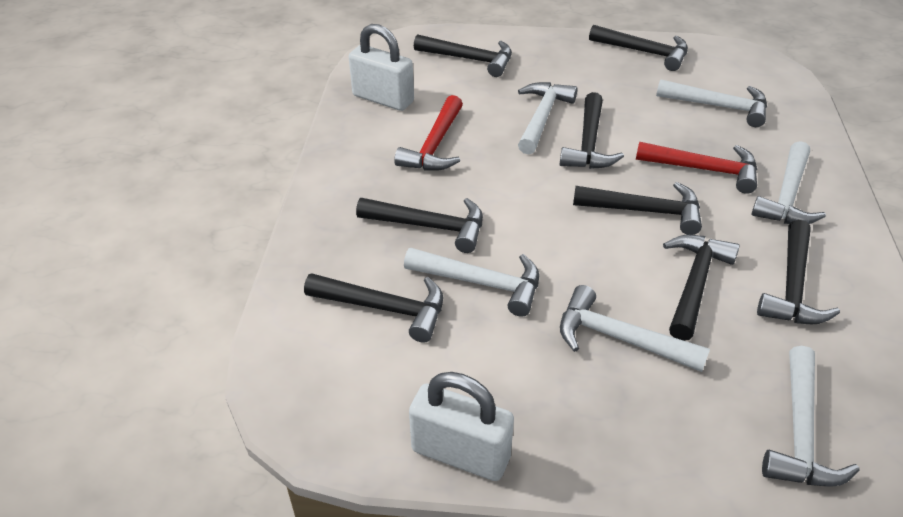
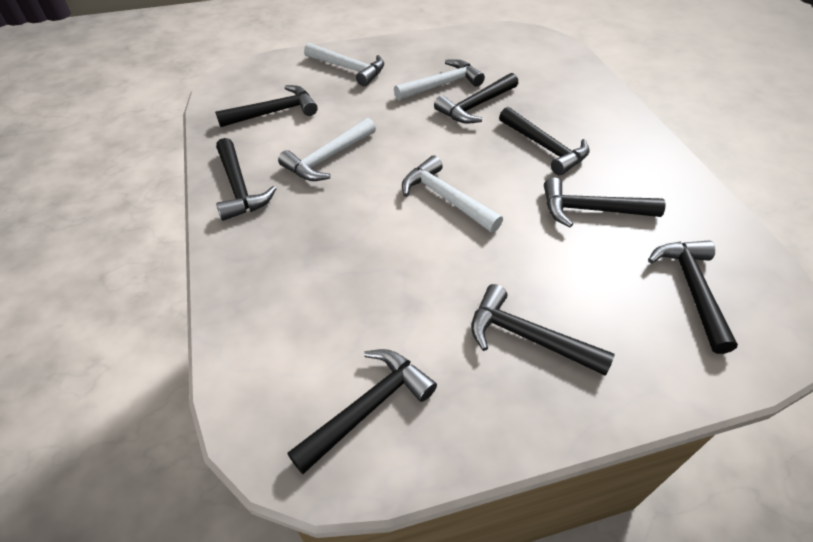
red hammer: [394,95,463,171] [636,141,757,194] = 2 -> none = 0
white hammer: [404,248,539,317] [518,82,577,154] [560,285,710,372] [656,79,767,127] [751,141,826,224] [762,346,860,487] = 6 -> [278,118,376,181] [304,43,384,86] [394,59,485,101] [402,155,503,233] = 4
white padlock: [349,24,414,111] [409,372,514,481] = 2 -> none = 0

